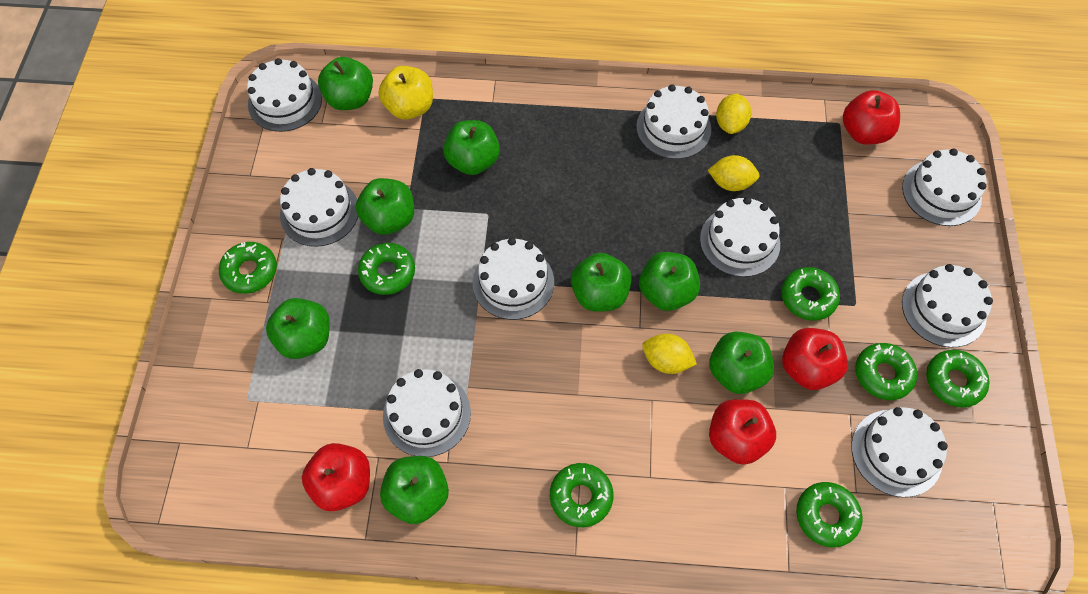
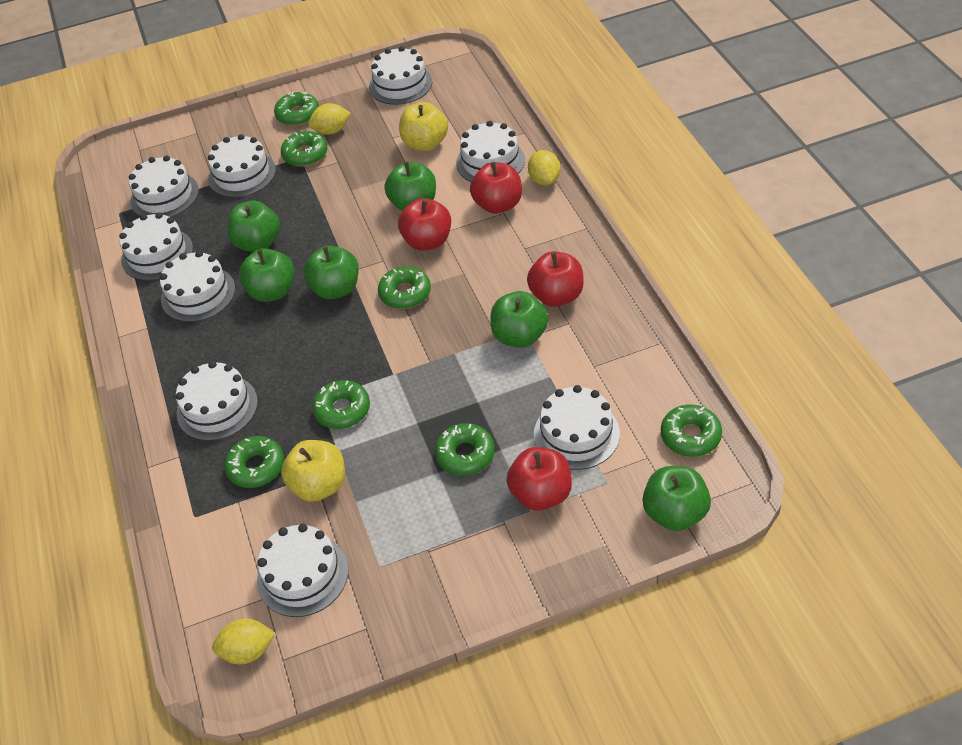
green apple: [266,298,330,359] [318,57,373,110] [356,178,414,235] [380,456,449,524] [443,120,500,175] [571,253,632,312] [639,252,700,311] [709,332,774,394] = 8 -> [227,201,280,252] [239,248,294,302] [304,246,359,299] [384,161,436,211] [490,291,548,348] [643,466,711,531] = 6
yellow apple: [379,66,433,120] = 1 -> [281,440,345,502] [399,102,448,151] = 2

